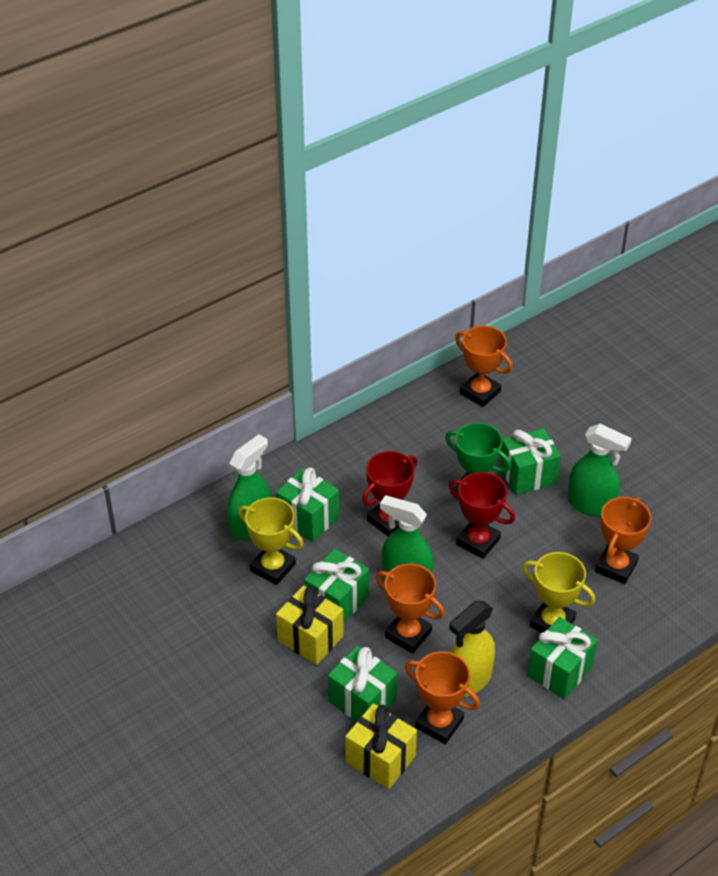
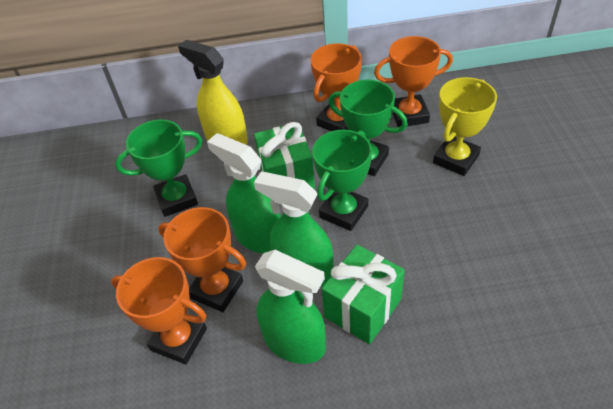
green gift: [276,467,339,542] [304,549,369,624] [328,646,398,721] [500,428,561,495] [527,617,597,699] = 5 -> [254,122,315,189] [322,245,405,344] = 2
green trophy: [445,423,511,493] = 1 -> [115,120,202,217] [312,130,372,231] [329,80,408,176] = 3
red trophy: [362,451,417,536] [449,472,515,559] = 2 -> none = 0
yellow gift: [276,585,344,665] [345,703,417,789] = 2 -> none = 0
yellow trophy: [238,498,304,585] [522,552,596,633] = 2 -> [433,77,497,176] = 1

